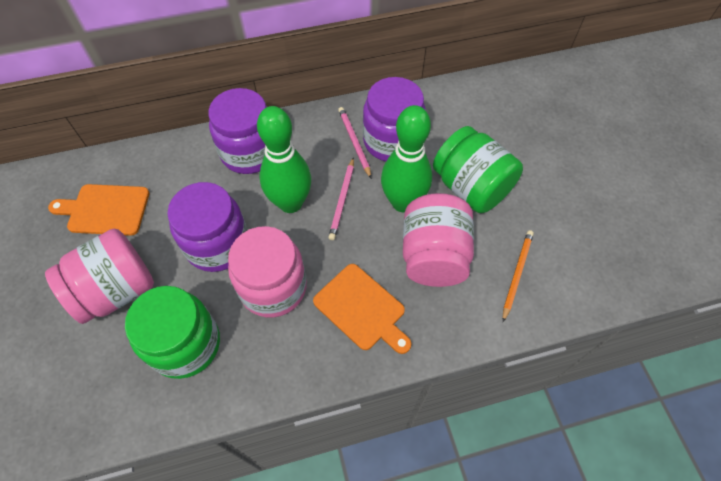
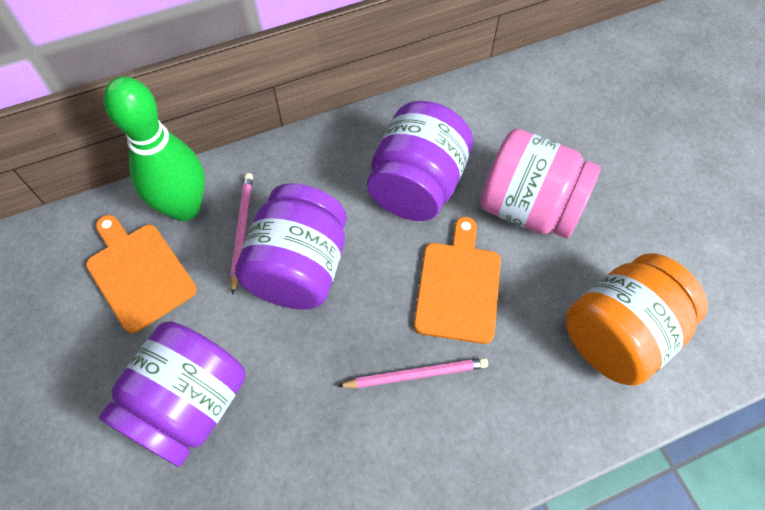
green bowling pin: [257,106,311,213] [381,105,432,212] = 2 -> [103,76,205,221] = 1
green jar: [125,286,220,379] [433,126,523,213] = 2 -> none = 0
orange jar: none = 0 -> [566,253,708,386] = 1
orange pencil: [503,230,534,322] = 1 -> none = 0
pink jar: [45,229,154,324] [228,226,307,318] [403,193,474,287] = 3 -> [480,129,601,238] = 1

